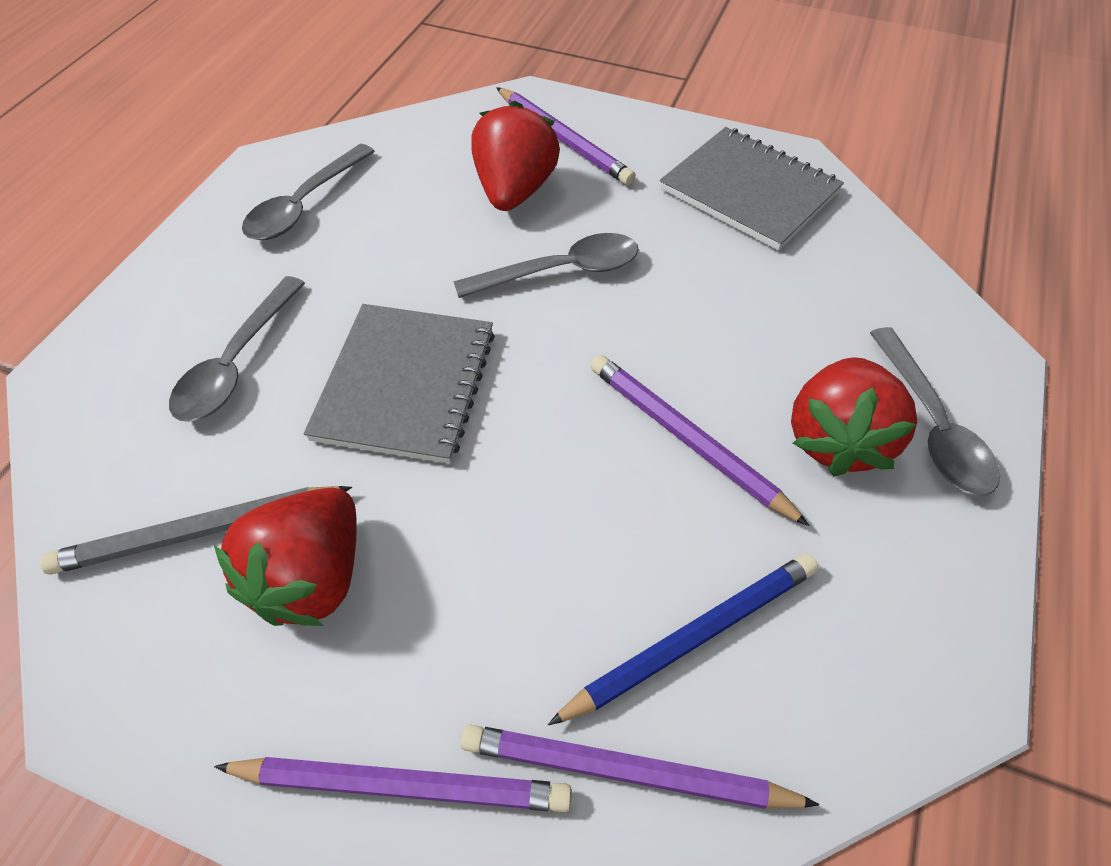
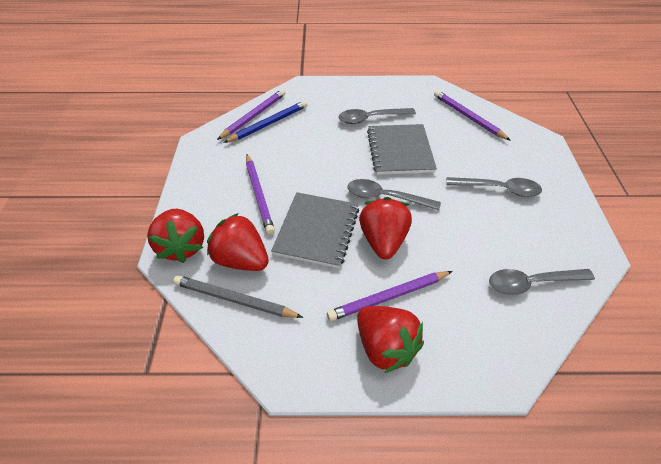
red strawberry: [214,488,357,626] [471,101,560,211] [791,357,917,476] = 3 -> [147,209,204,263] [207,213,269,271] [357,306,424,373] [359,197,412,259] = 4

